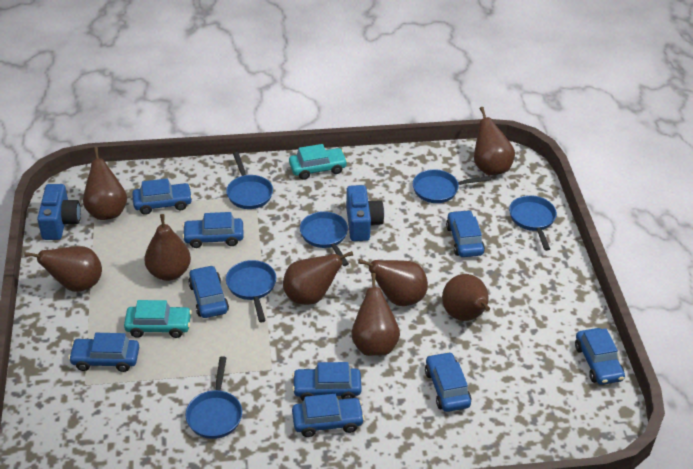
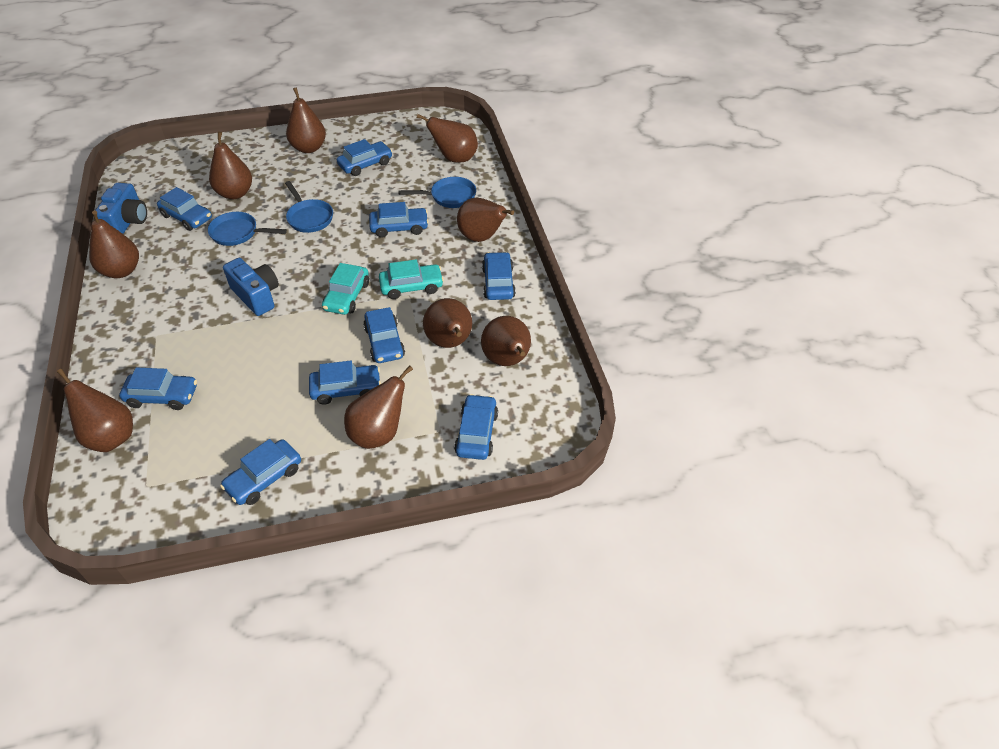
blue pan: [185,356,242,439] [226,152,273,209] [226,260,276,322] [300,211,349,266] [413,169,491,203] [509,195,557,251] = 6 -> [208,212,287,246] [285,181,333,233] [398,177,476,208] = 3
brown pear: [24,246,102,292] [83,147,127,220] [145,214,191,281] [283,251,353,305] [351,273,400,356] [358,259,428,306] [442,274,490,321] [474,107,515,176] = 8 -> [57,369,133,452] [89,210,139,278] [209,132,252,199] [286,87,326,153] [344,365,413,449] [417,114,478,163] [423,298,472,348] [457,198,514,242] [481,316,531,366] = 9

